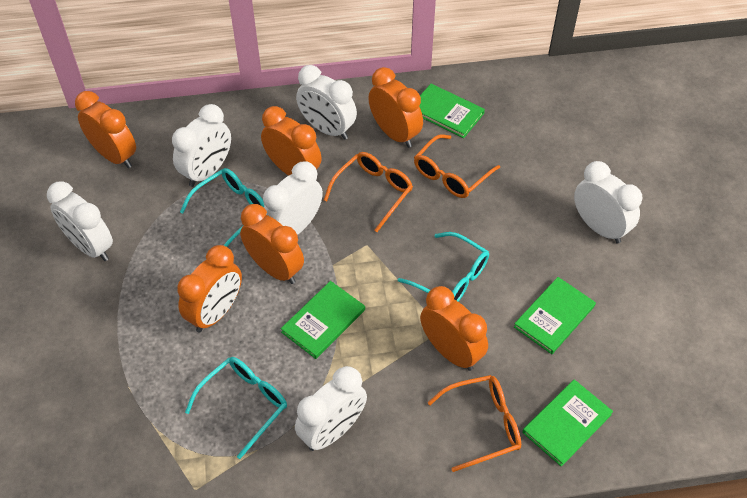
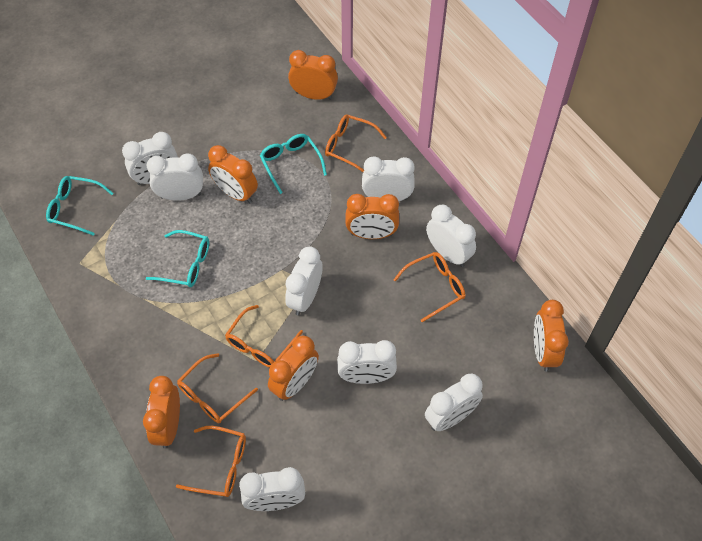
green book: [281,281,365,359] [419,84,485,138] [514,277,596,354] [522,379,613,467] = 4 -> none = 0
orange glasses: [324,152,413,232] [414,134,500,198] [427,375,521,472] = 3 -> [176,426,246,497] [177,353,258,423] [225,305,303,368] [325,114,387,172] [393,252,465,322] = 5
white clock: [47,181,113,261] [172,104,231,187] [263,161,323,235] [295,366,367,451] [296,65,357,140] [574,161,642,243] = 6 -> [122,132,178,185] [146,154,203,201] [239,467,305,511] [285,246,322,316] [337,340,397,384] [362,157,415,201] [425,374,483,431] [426,205,476,267] = 8

